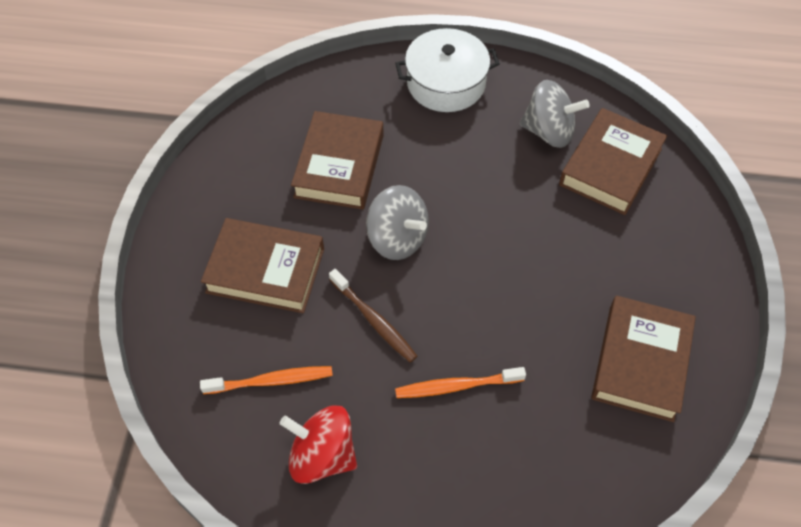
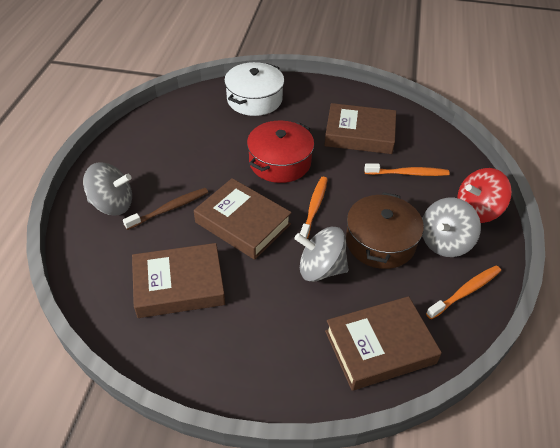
brown pot: none = 0 -> [346,192,424,269] = 1
grey spinning top: [366,185,429,260] [520,80,589,148] = 2 -> [83,162,132,215] [294,227,349,282] [422,198,481,257] = 3
orange toothbrush: [200,366,333,394] [395,367,526,398] = 2 -> [300,177,328,239] [364,163,450,176] [426,265,501,319] = 3
red pot: none = 0 -> [247,121,314,183] = 1

